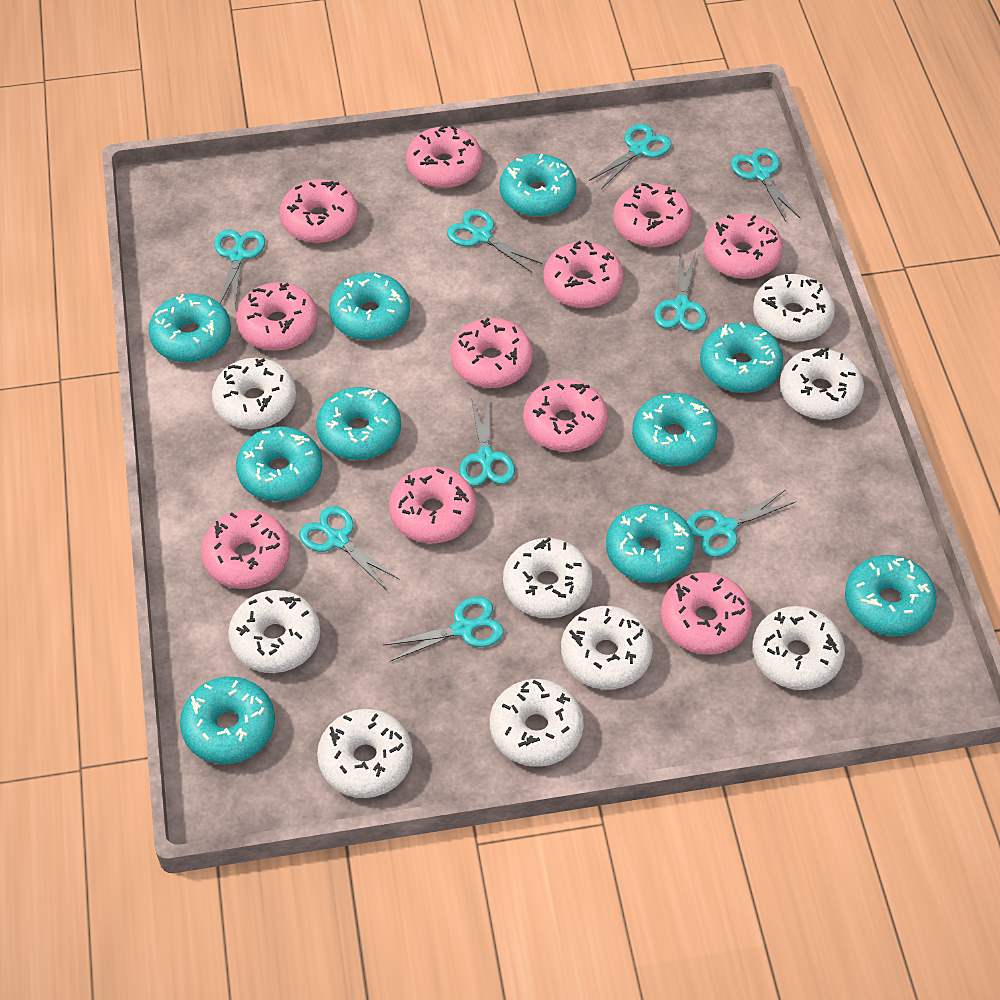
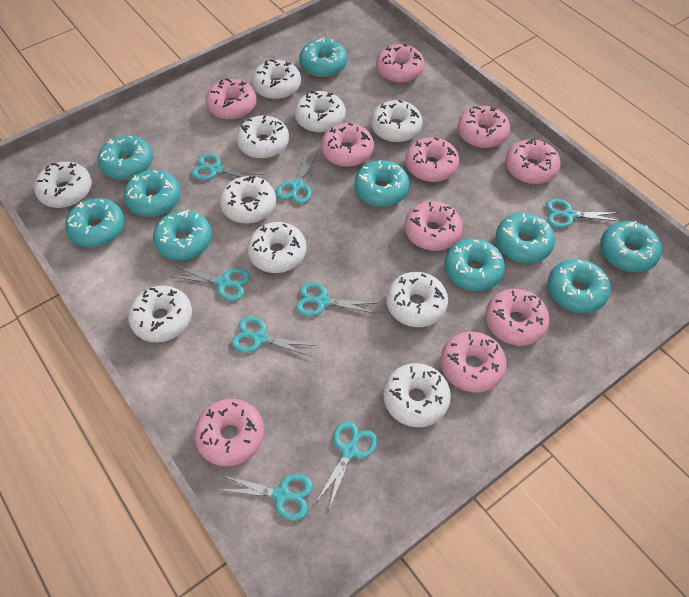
pink donut: [201,510,290,589] [236,282,318,351] [280,179,358,243] [389,466,476,543] [406,125,482,188] [450,318,533,388] [523,379,608,452] [543,241,624,308] [613,183,692,247] [661,572,752,654] [704,214,783,279] = 11 -> [194,399,264,467] [206,78,257,120] [321,123,374,167] [376,44,425,83] [405,137,459,182] [405,201,463,251] [441,331,507,393] [457,106,510,148] [485,289,550,346] [505,138,561,184] = 10
turquoise scissors: [214,229,265,307] [299,506,400,589] [384,597,504,661] [447,209,542,272] [459,395,515,486] [589,124,672,189] [654,251,707,331] [687,490,795,557] [731,148,800,222] = 9 -> [173,266,250,301] [192,154,263,180] [219,474,313,521] [232,316,316,356] [276,150,318,204] [296,282,376,316] [315,421,378,509] [546,199,620,228] = 8
white donut: [212,358,296,429] [228,590,320,673] [317,709,413,798] [490,679,584,767] [503,537,592,618] [561,606,653,689] [752,606,845,690] [753,274,835,342] [780,347,864,420] = 9 -> [34,162,92,208] [128,285,192,342] [220,175,276,224] [236,115,289,159] [247,222,306,273] [252,59,301,99] [294,91,346,133] [371,100,423,142] [383,363,451,427] [386,272,448,327] = 10

